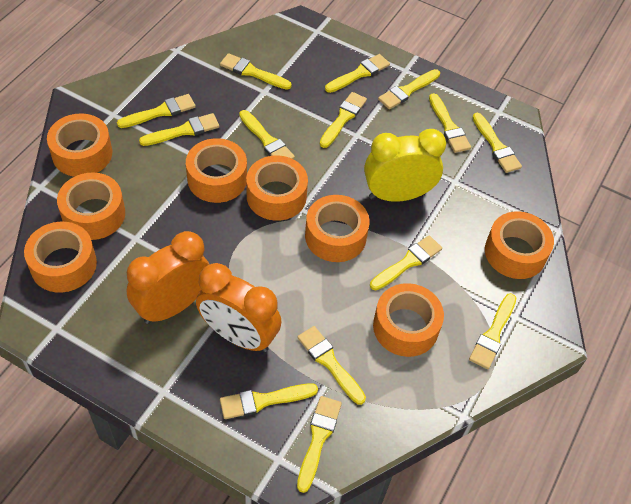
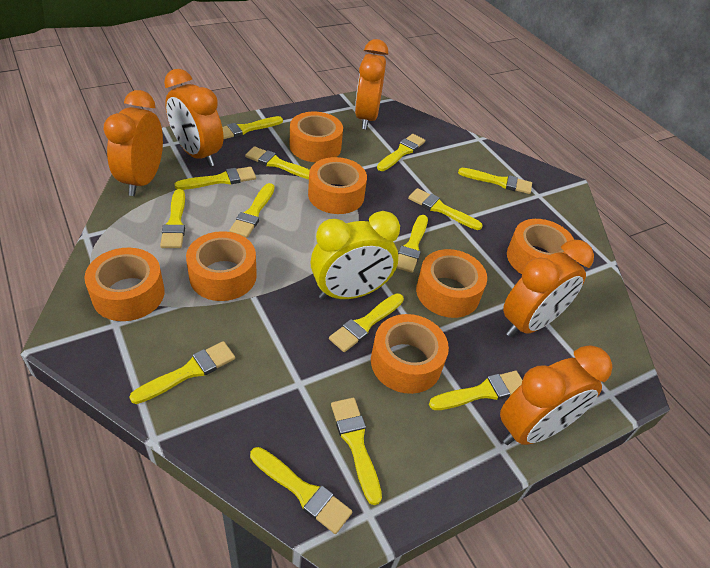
orange clock: [126,231,210,324] [196,263,281,352] = 2 -> [103,90,163,196] [164,69,223,167] [355,39,388,130] [500,345,612,445] [503,240,594,337] = 5
orange tape: [24,222,97,292] [47,113,112,177] [57,173,125,240] [186,138,247,203] [246,155,308,221] [305,195,369,262] [373,283,444,357] [485,211,554,279] = 8 -> [84,248,165,321] [186,231,257,301] [289,112,343,162] [308,157,367,214] [371,314,449,394] [416,249,487,318] [507,219,574,274] = 7

